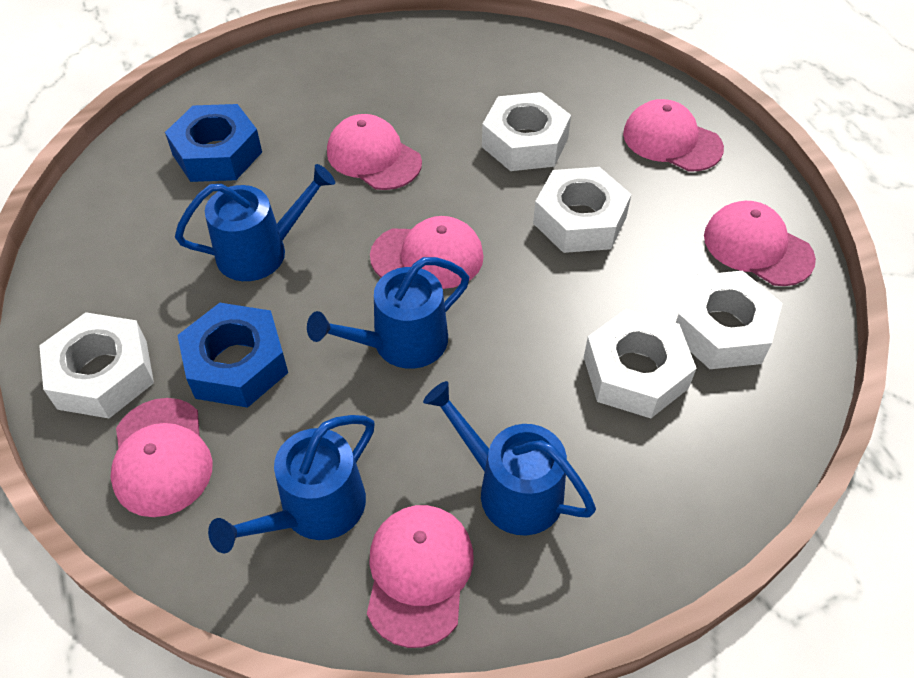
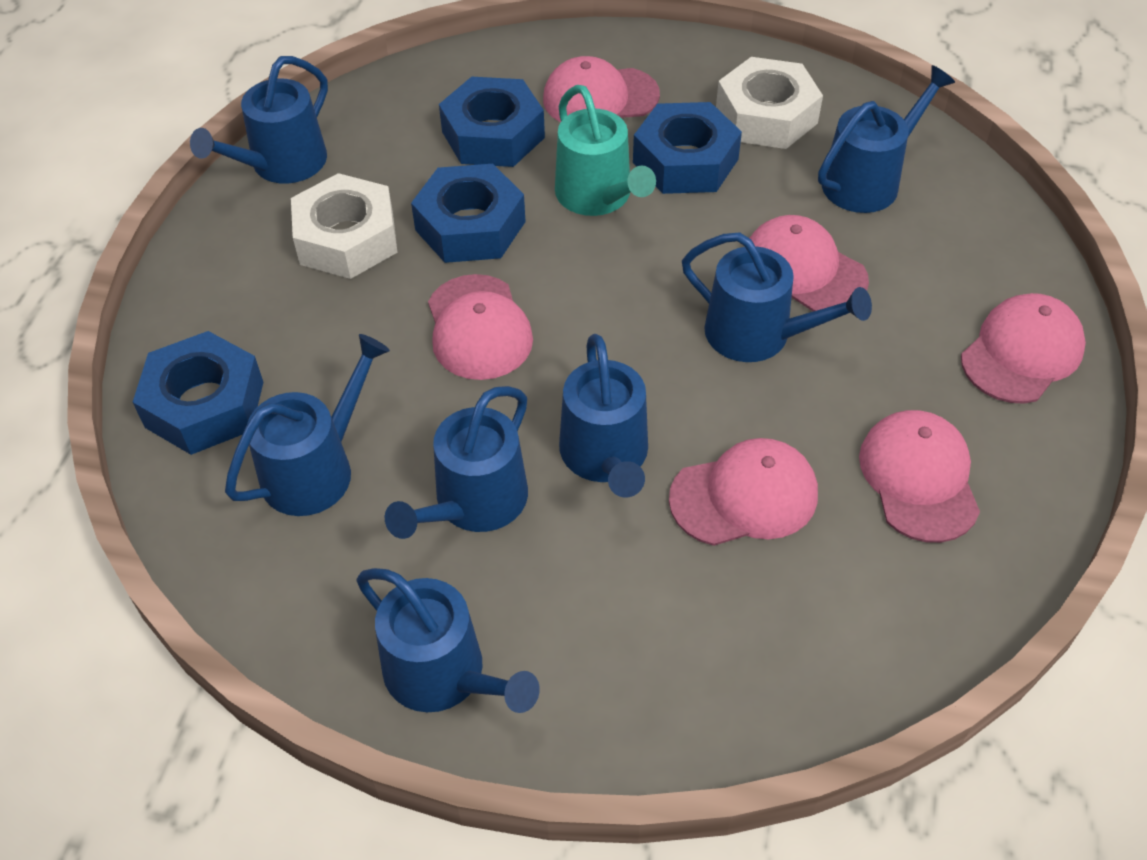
blue nut: [165,104,262,182] [177,303,288,408] = 2 -> [133,331,263,455] [411,164,526,263] [439,77,545,167] [633,102,742,194] = 4
blue watering can: [175,164,335,281] [208,415,375,553] [307,257,469,369] [423,381,596,535] = 4 -> [190,56,328,184] [225,334,390,516] [356,568,540,713] [385,386,528,539] [559,334,648,498] [682,232,872,362] [818,65,955,213] = 7
turquoise watering can: none = 0 -> [555,85,656,216] = 1
white nut: [39,312,154,418] [482,92,571,171] [533,167,632,253] [584,309,697,418] [676,271,783,369] = 5 -> [291,173,398,279] [716,57,823,149] = 2

